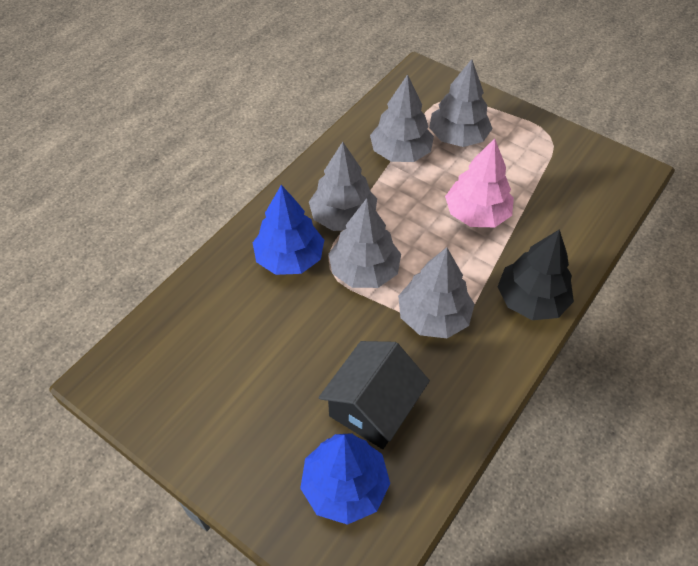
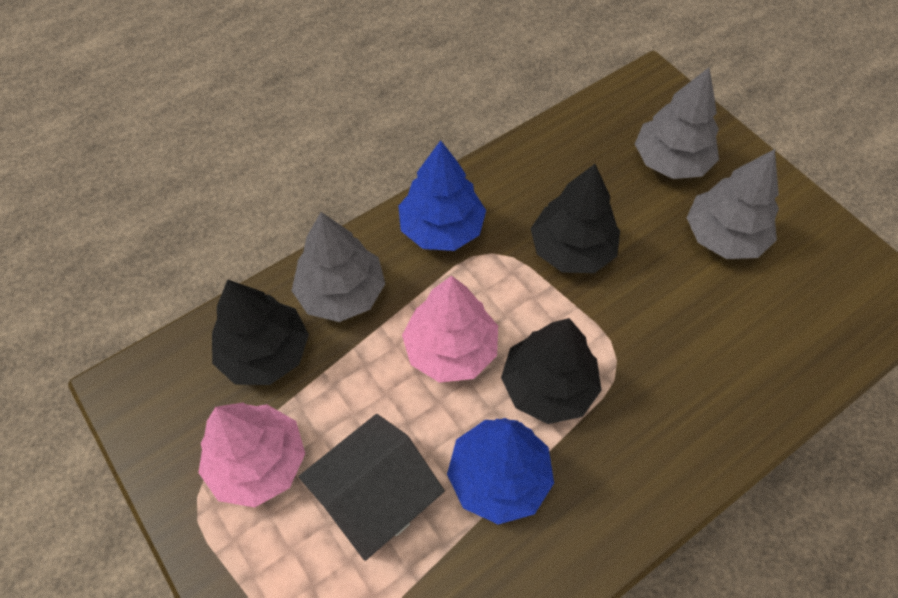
black tree: [497,229,574,320] = 1 -> [212,279,309,385] [501,318,602,424] [530,164,620,273] = 3
grey tree: [309,142,377,231] [329,198,401,288] [370,74,434,162] [398,248,475,338] [429,59,493,147] = 5 -> [292,212,385,322] [635,68,719,179] [687,149,779,259] = 3
pink tree: [445,138,514,227] = 1 -> [198,403,305,507] [402,276,498,383] = 2

